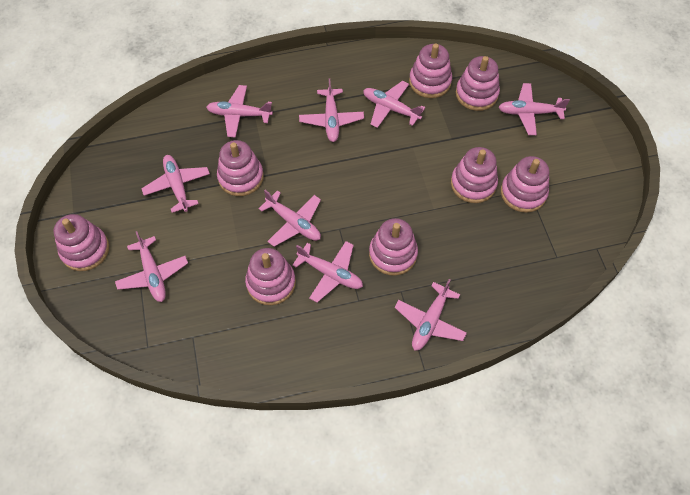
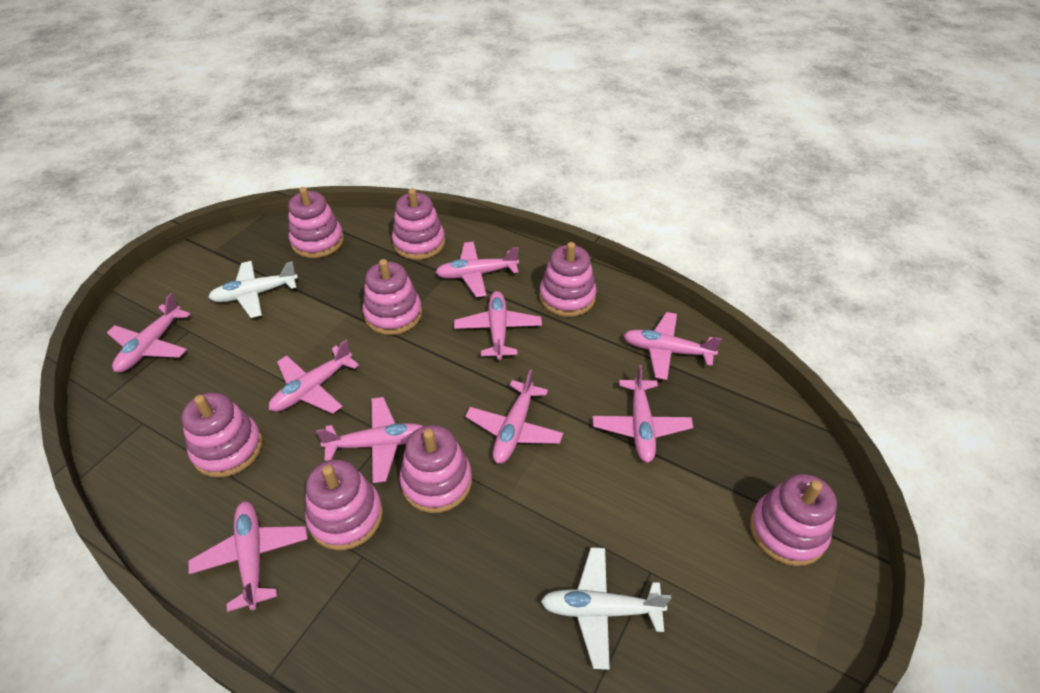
white plane: none = 0 -> [208,261,298,318] [541,547,671,670] = 2

